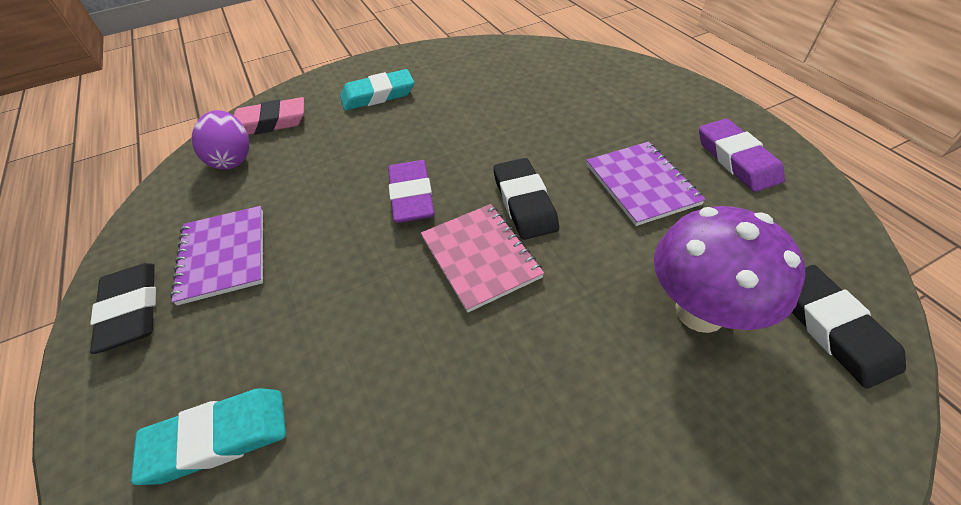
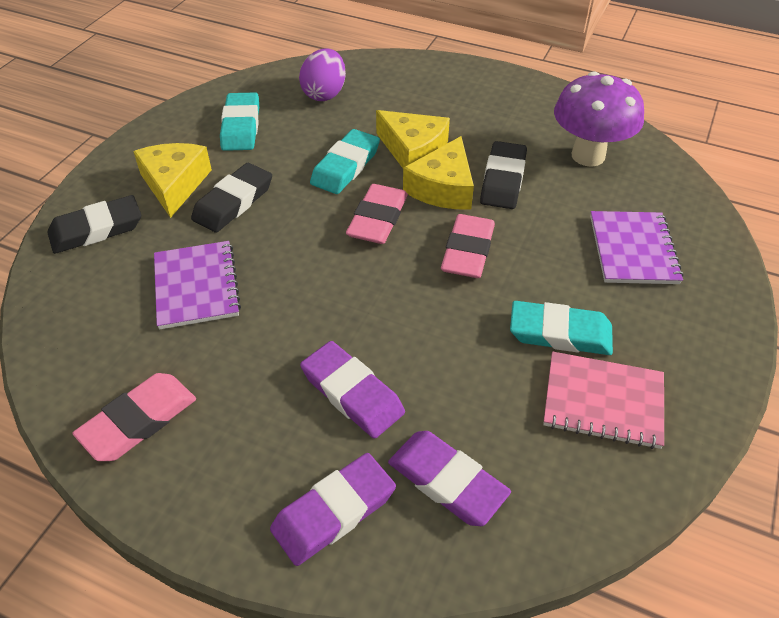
pink eraser: [233,97,304,135] = 1 -> [72,373,196,461] [346,184,408,244] [441,214,495,278] = 3
purple eraser: [388,160,435,223] [699,119,785,192] = 2 -> [270,453,396,566] [300,341,405,439] [388,431,511,526] = 3
turquoise eraser: [131,388,286,485] [340,69,414,111] = 2 -> [220,92,259,151] [310,129,380,194] [510,301,613,355] = 3
yellow cheese: none = 0 -> [133,143,212,218] [376,110,450,168] [403,136,474,209] = 3

